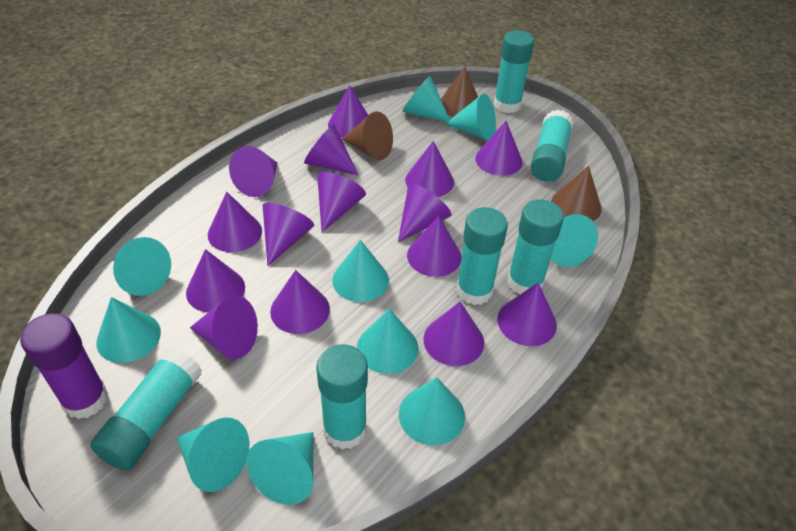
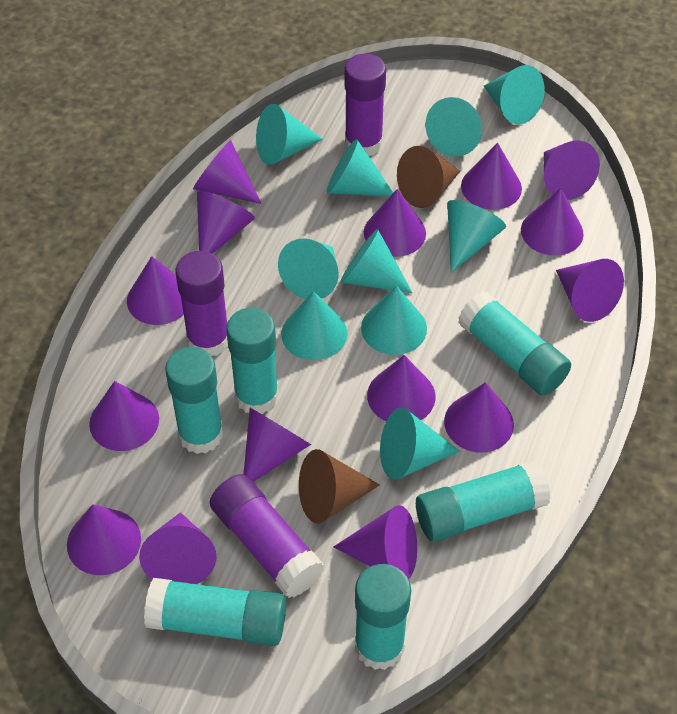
brown cone: [342,111,393,160] [441,67,478,117] [551,166,602,221] = 3 -> [299,449,380,524] [397,146,460,208] = 2
purple glue stick: [20,313,108,419] = 1 -> [176,251,228,356] [210,474,324,598] [344,54,386,156] = 3

